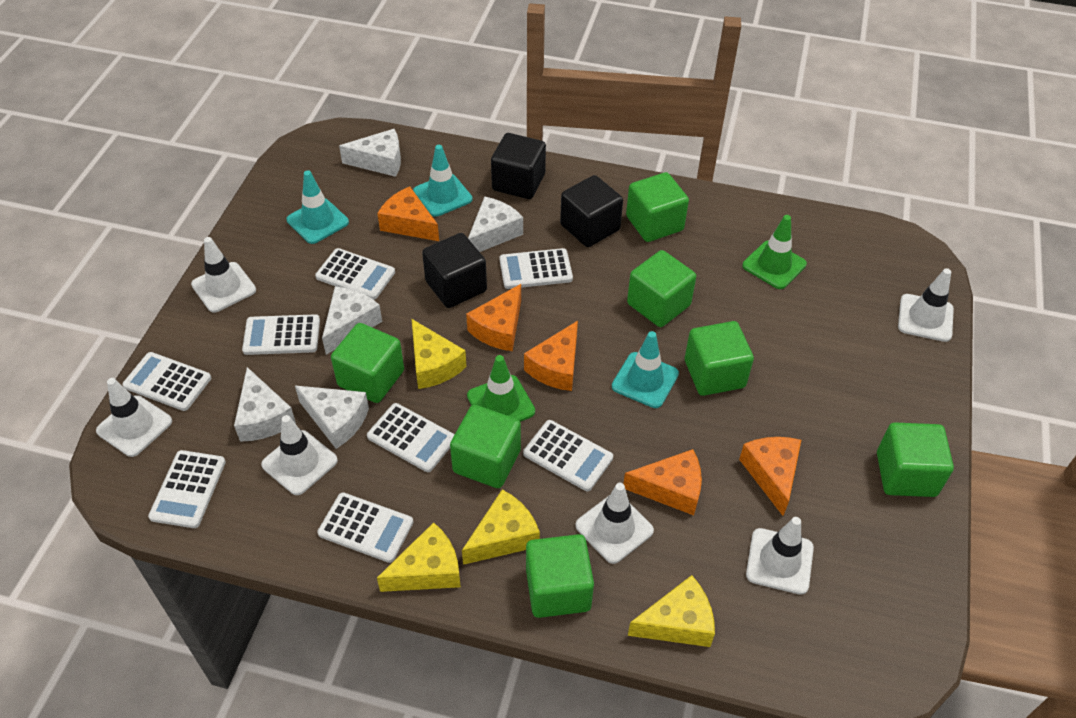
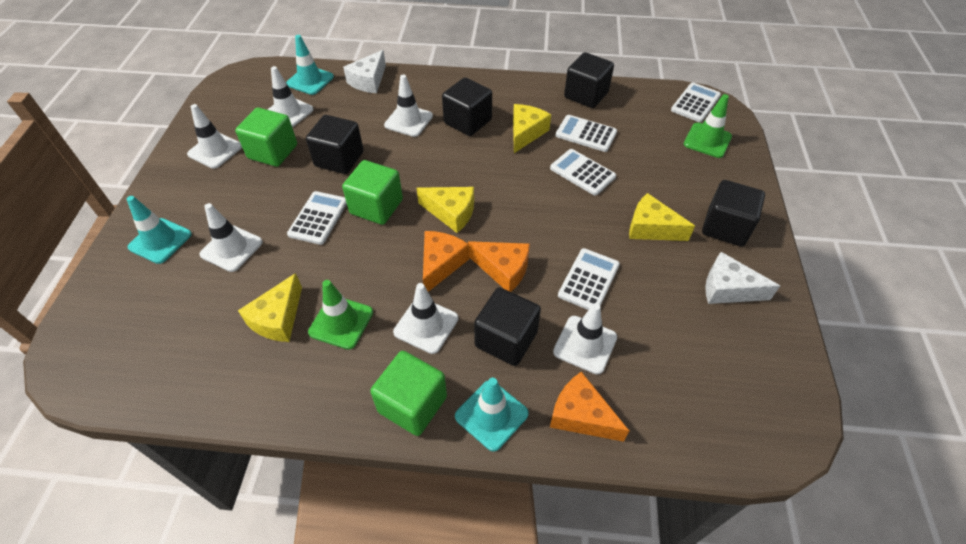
black cube: [422,233,487,308] [491,133,546,199] [560,175,623,247] = 3 -> [306,115,364,174] [442,78,492,136] [474,288,541,366] [564,52,614,108] [702,180,765,246] = 5
green cube: [331,323,404,403] [450,405,521,488] [526,534,594,618] [626,172,689,242] [627,250,696,327] [685,321,754,396] [877,422,954,497] = 7 -> [235,108,297,167] [342,160,403,225] [370,351,447,436] = 3
orange cheese: [377,186,439,241] [466,284,521,351] [524,321,578,391] [623,449,702,515] [739,437,801,516] = 5 -> [423,231,470,292] [468,241,530,292] [550,371,629,442] = 3
white calculator: [122,352,211,411] [148,450,226,528] [242,314,320,355] [315,248,395,300] [317,493,413,563] [367,403,455,472] [499,248,573,289] [523,420,613,491] = 8 -> [287,191,347,245] [550,149,616,196] [556,115,617,152] [558,248,620,310] [671,82,721,122] = 5
white cheese: [234,367,296,442] [295,386,369,449] [322,287,382,355] [339,129,401,177] [468,197,523,252] = 5 -> [343,50,386,93] [705,252,780,304] = 2

